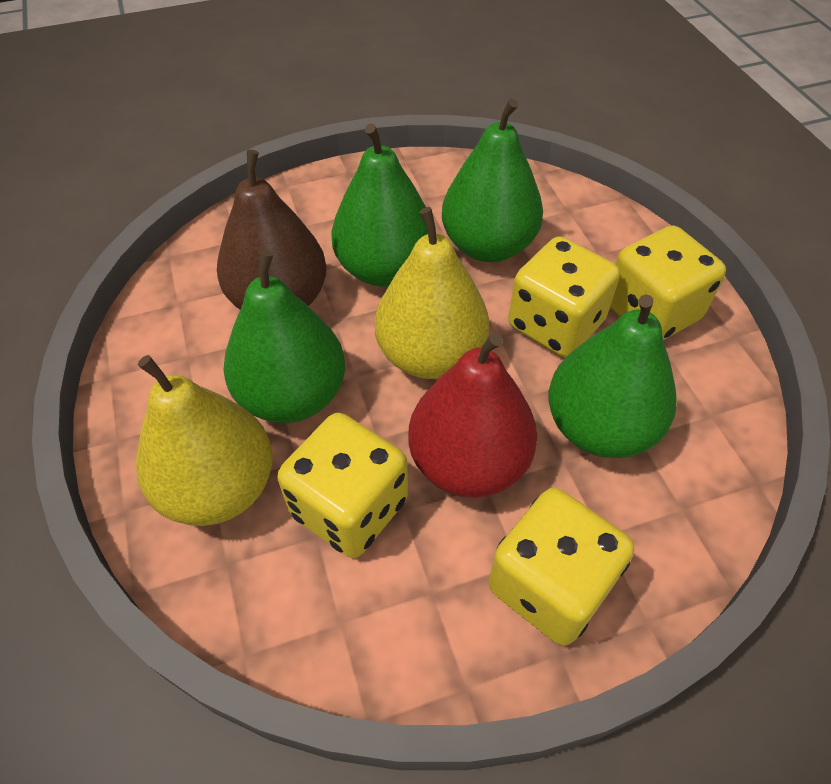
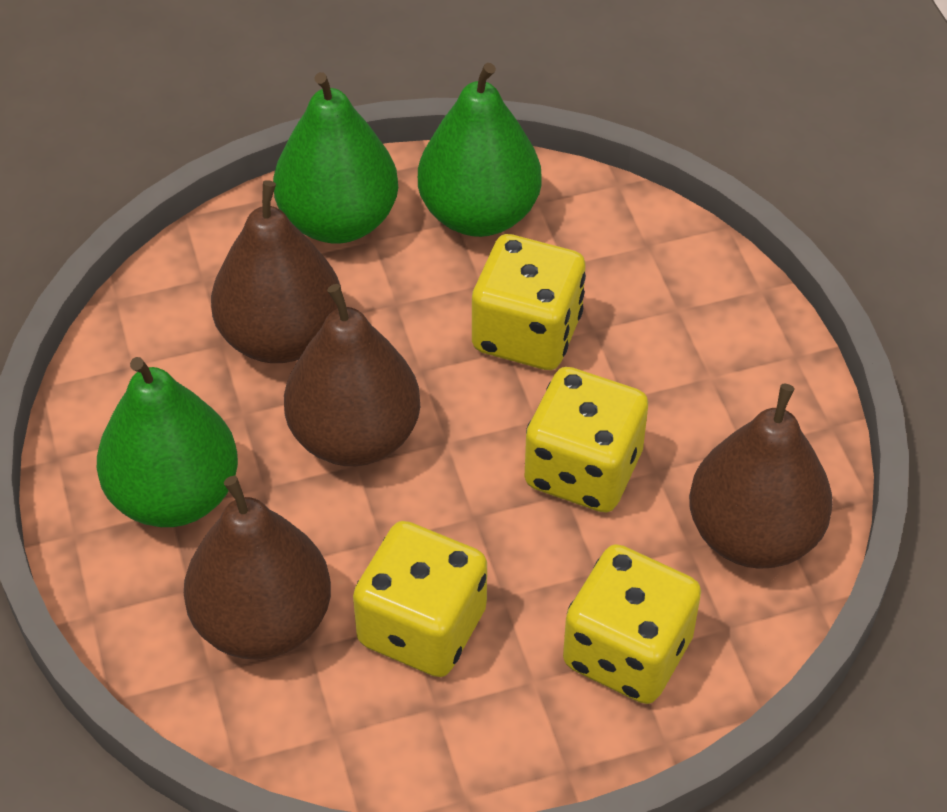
brown pear: [217,150,327,309] = 1 -> [184,476,331,660] [211,180,341,363] [284,284,420,466] [689,383,833,569] = 4
green pear: [223,249,345,423] [331,124,428,287] [442,99,543,262] [548,294,677,458] = 4 -> [97,357,238,527] [273,72,398,244] [418,63,542,237] = 3
red pear: [408,333,537,498] = 1 -> none = 0
yellow pear: [136,355,273,526] [375,207,489,379] = 2 -> none = 0

